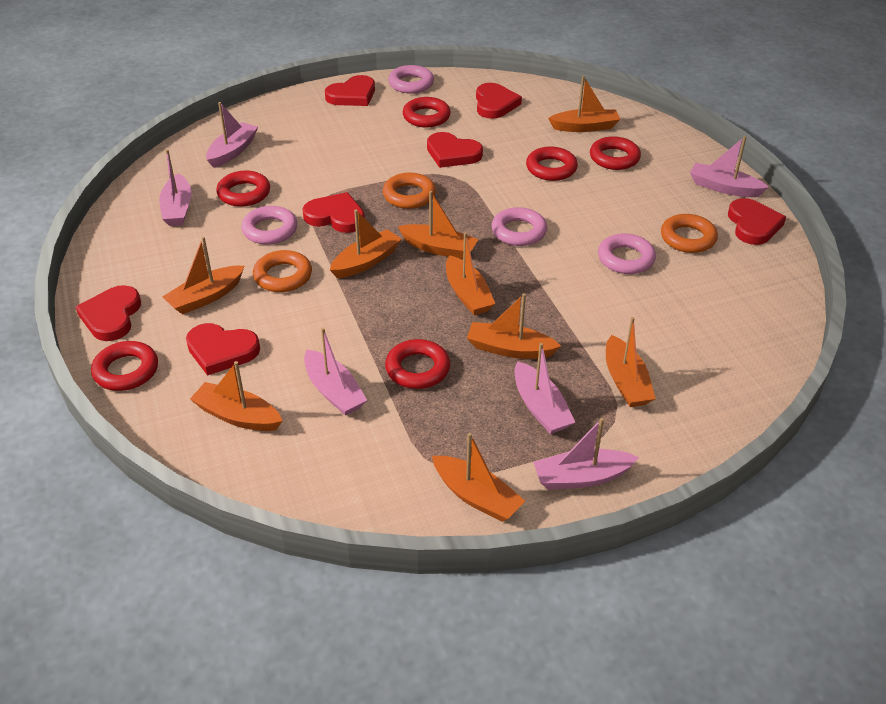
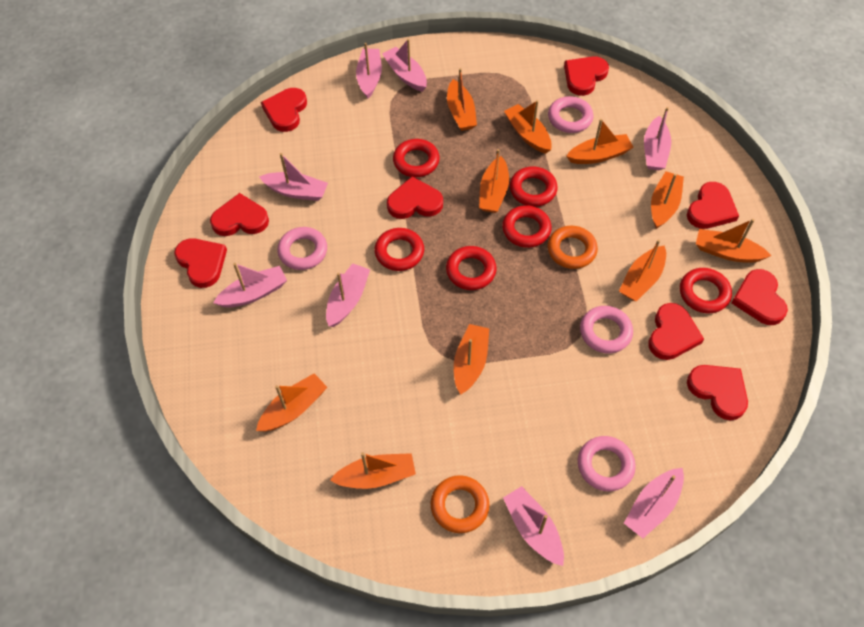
orange boat: [163,237,244,314] [190,361,283,431] [330,209,402,278] [397,191,479,259] [432,433,525,522] [446,232,495,315] [467,293,561,359] [548,75,620,132] [606,317,656,407] = 9 -> [256,373,327,431] [330,452,416,489] [447,68,477,131] [454,324,489,395] [479,149,509,213] [504,100,552,154] [566,119,633,164] [619,240,666,301] [651,171,684,229] [696,219,771,263] = 10
orange ring: [253,250,312,292] [383,173,436,209] [661,214,718,253] = 3 -> [430,475,490,533] [548,226,598,269] = 2
pink boat: [159,149,192,226] [206,102,258,168] [304,328,367,416] [515,343,575,434] [534,418,639,490] [690,136,769,197] = 6 -> [213,263,287,307] [259,153,328,201] [326,263,370,327] [356,43,382,98] [382,39,427,92] [503,486,564,566] [624,468,684,538] [644,107,671,170] = 8
red heart: [76,285,141,341] [186,323,260,376] [302,192,365,233] [325,75,375,106] [427,132,483,168] [476,83,522,119] [728,198,786,245] = 7 -> [174,238,227,288] [210,193,269,236] [261,88,307,132] [387,176,443,219] [564,56,609,96] [648,303,704,360] [687,182,739,229] [687,365,748,420] [731,269,788,325] = 9

